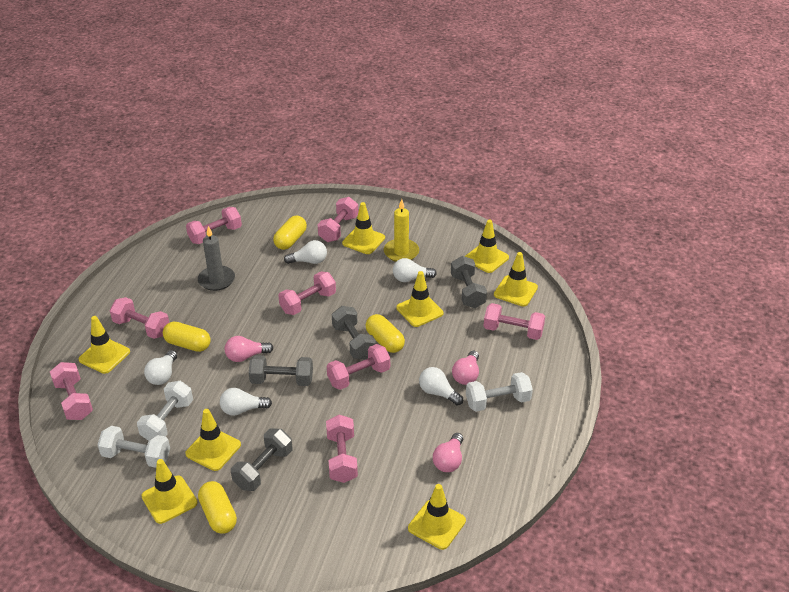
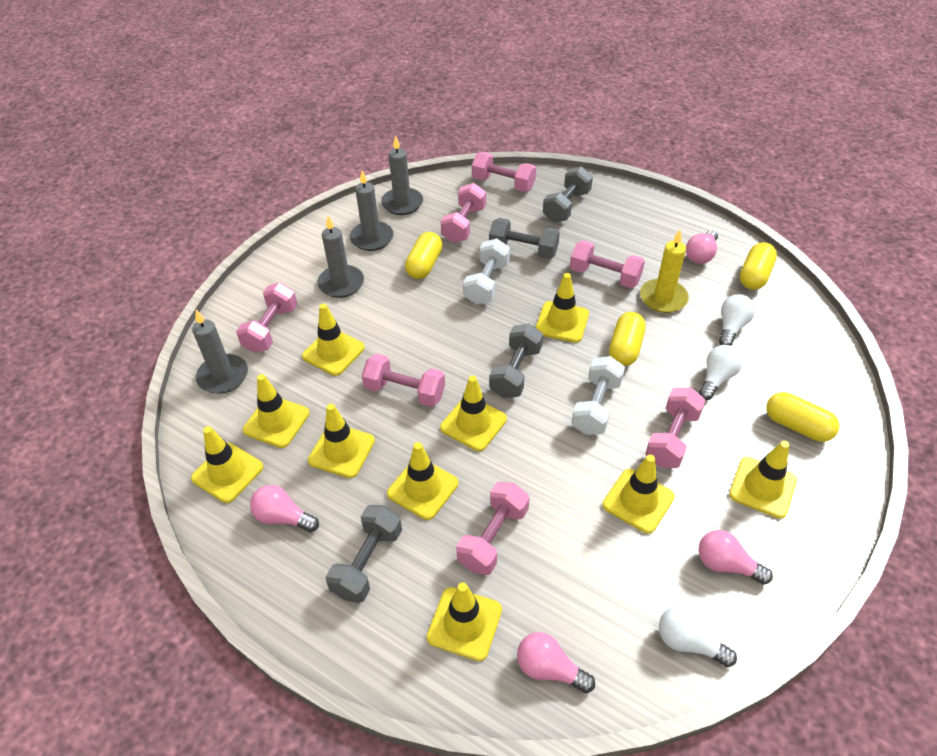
grey candle: [198,226,235,291] = 1 -> [192,310,248,394] [317,216,364,298] [349,171,394,251] [381,135,423,215] = 4
pink dumbbell: [50,362,93,420] [110,297,169,339] [186,207,242,244] [278,272,336,315] [318,197,358,242] [326,415,358,483] [327,344,390,390] [484,303,545,340] = 8 -> [236,282,297,353] [362,354,445,407] [441,183,486,243] [456,482,529,575] [472,152,536,192] [570,240,645,288] [645,388,706,468] = 7
pink light bulb: [225,336,274,362] [433,433,463,472] [452,351,479,385] = 3 -> [250,485,319,532] [517,632,595,693] [686,230,718,264] [698,530,773,585] = 4
white dumbbell: [97,426,170,468] [137,381,193,441] [466,372,533,412] = 3 -> [463,238,510,304] [571,356,625,435] = 2
white light bulb: [144,350,177,385] [220,388,272,416] [284,240,327,264] [393,258,437,282] [419,367,463,405] = 5 -> [659,606,737,667] [699,345,742,400] [719,294,755,346] = 3
yellow traffic cone: [79,316,130,374] [141,459,198,524] [185,409,241,471] [342,202,385,254] [397,271,443,327] [408,484,466,550] [465,220,509,273] [494,252,538,307] = 8 -> [191,426,263,503] [243,374,310,448] [302,303,365,376] [308,404,375,478] [387,442,458,520] [427,582,502,661] [440,376,507,451] [535,273,589,343] [602,455,675,533] [729,441,797,519] = 10

